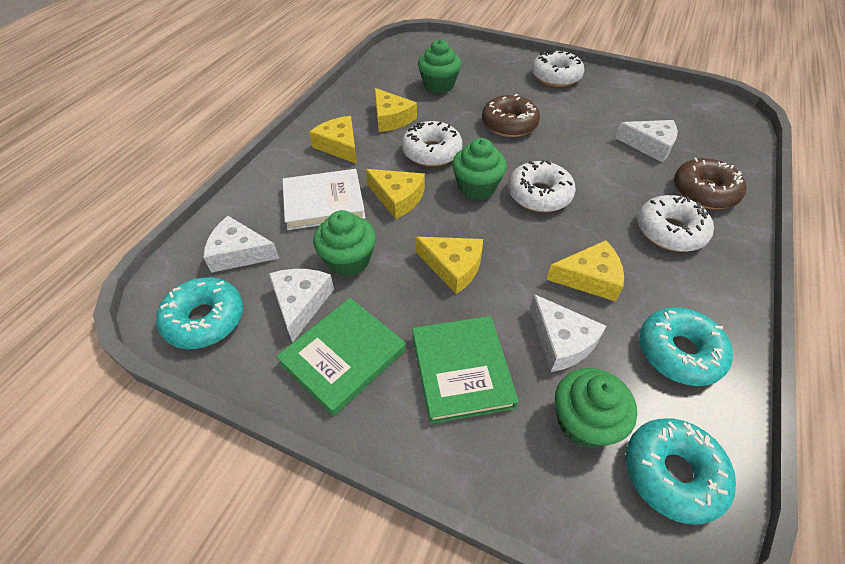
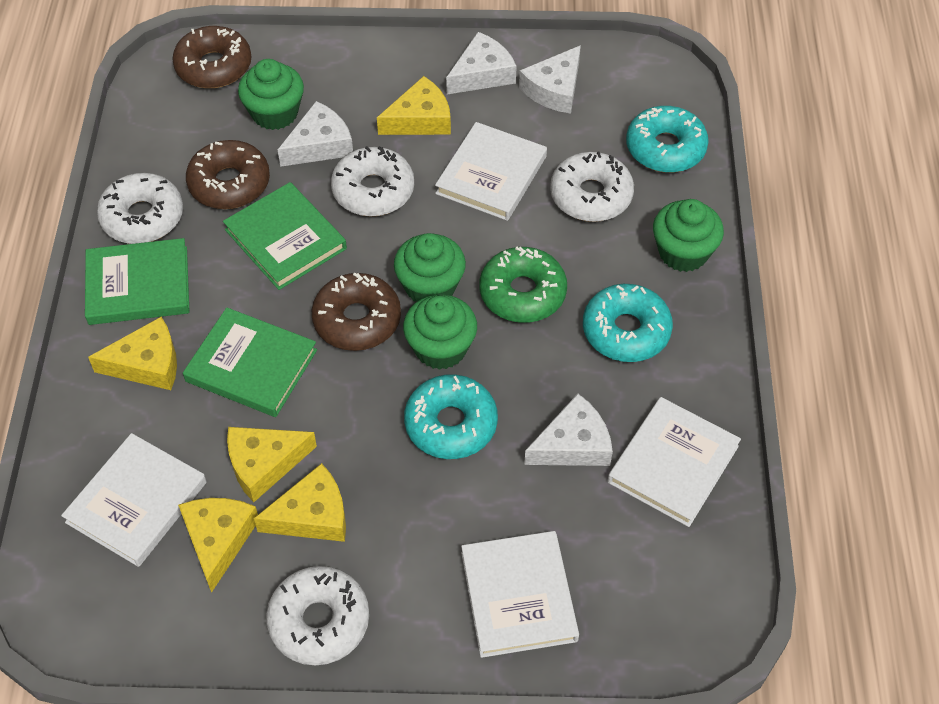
brown donut: [482,94,540,137] [674,158,747,209] = 2 -> [172,26,251,88] [186,140,270,209] [311,273,401,351] = 3
green book: [276,298,406,416] [412,316,519,424] = 2 -> [85,238,190,325] [183,307,317,417] [223,182,347,290] = 3
green donut: none = 0 -> [480,246,567,323] = 1
white book: [282,169,365,230] = 1 -> [61,433,207,567] [435,122,547,221] [461,531,579,658] [608,397,741,527] = 4

